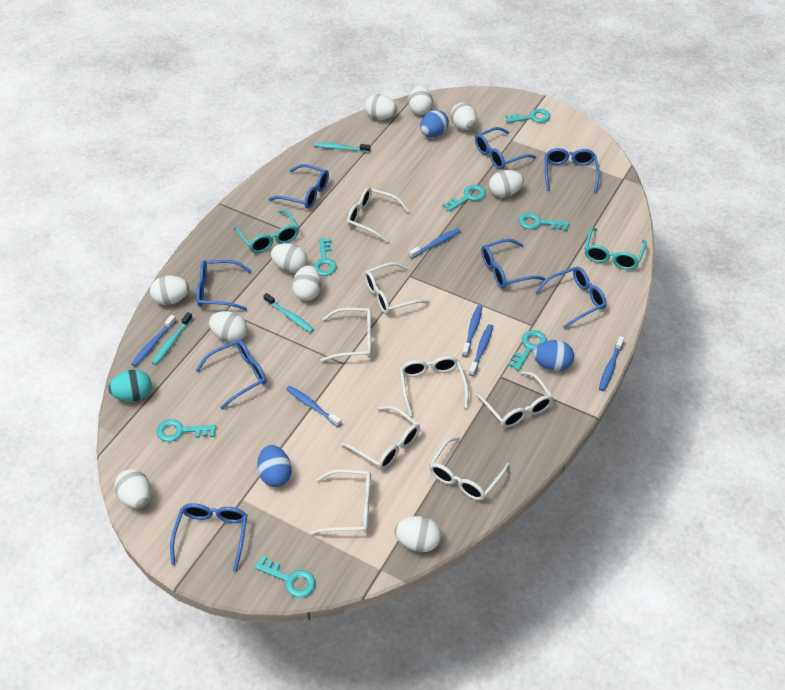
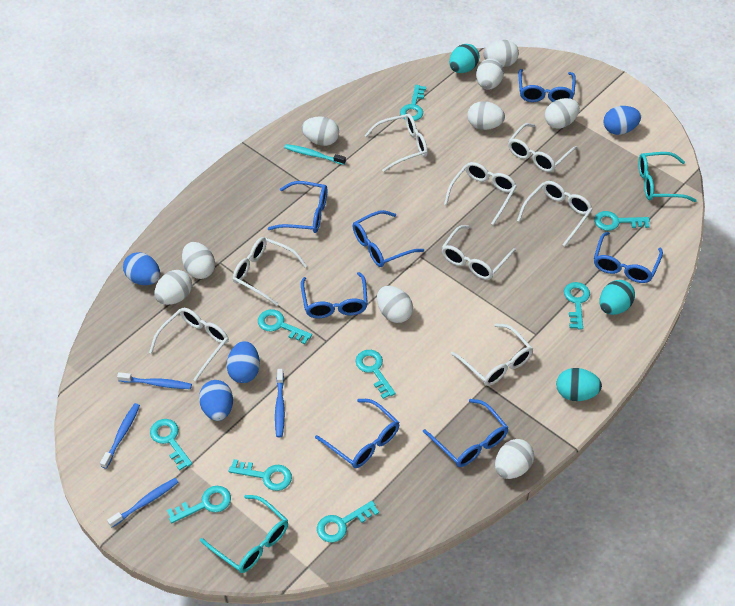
blue egg: [257,445,292,487] [420,110,449,137] [533,340,574,371] = 3 -> [123,252,160,285] [199,380,233,421] [227,341,260,383] [604,106,641,135] = 4
blue glasses: [170,503,247,572] [195,340,266,409] [196,260,252,311] [268,164,329,209] [475,127,536,169] [481,239,545,289] [535,267,606,329] [545,148,600,192] = 8 -> [268,181,327,233] [301,272,368,318] [315,399,399,468] [352,210,424,267] [423,399,509,467] [518,69,576,102] [594,232,663,283] = 7
blue toothbrush: [131,315,176,366] [286,386,341,427] [409,228,461,258] [462,305,482,357] [469,324,493,376] [599,336,624,391] = 6 -> [100,403,140,469] [107,478,178,528] [117,372,192,389] [275,369,285,437] = 4
turquoise egg: [108,370,152,401] = 1 -> [449,44,480,73] [556,368,602,401] [599,280,635,315] = 3
turquoise key: [156,419,216,442] [254,556,316,598] [313,238,337,276] [443,185,486,212] [505,109,551,123] [508,330,547,371] [519,213,569,231] = 7 -> [150,419,192,471] [167,486,231,523] [229,459,292,491] [258,309,312,344] [317,501,379,543] [355,350,396,399] [400,85,426,121] [564,282,590,330] [594,211,650,231] = 9
turquoise toothbrush: [152,312,193,365] [263,293,314,333] [314,142,371,152] = 3 -> [284,144,346,165] = 1
white egg: [114,469,151,508] [150,275,189,305] [209,311,247,342] [271,243,307,273] [292,265,321,301] [365,94,397,120] [394,516,441,552] [408,86,433,115] [451,103,477,130] [489,170,524,197] = 10 -> [154,270,192,305] [182,242,215,279] [302,116,339,146] [377,286,413,323] [467,101,505,130] [476,58,504,90] [483,40,519,67] [495,439,534,479] [545,98,580,129] = 9

